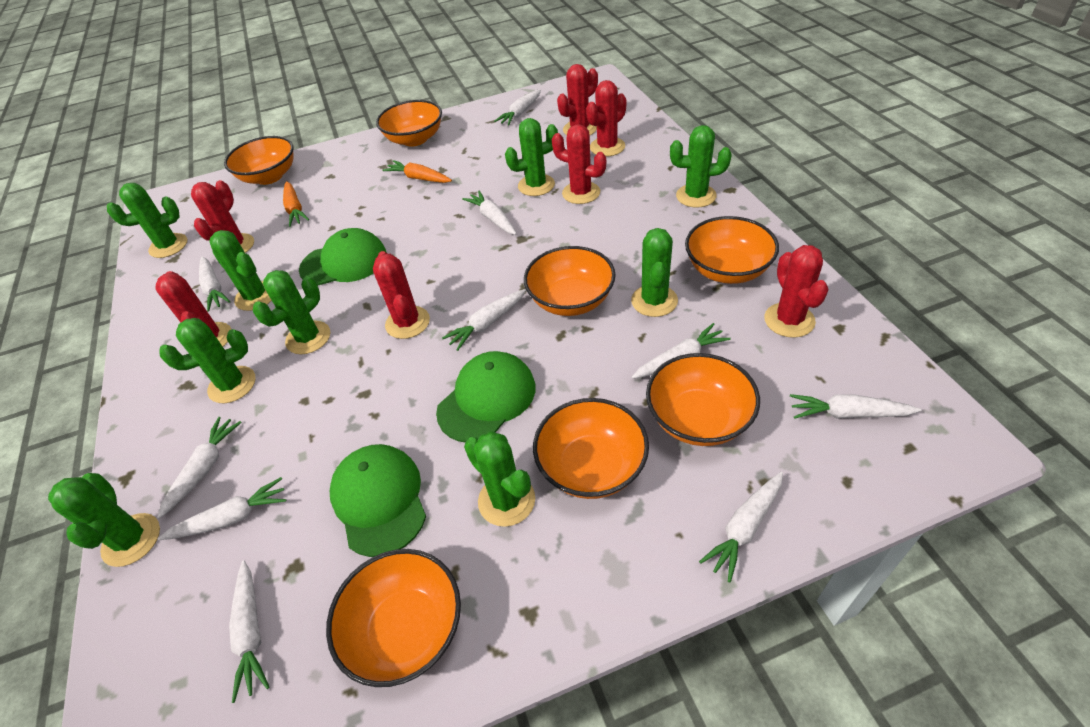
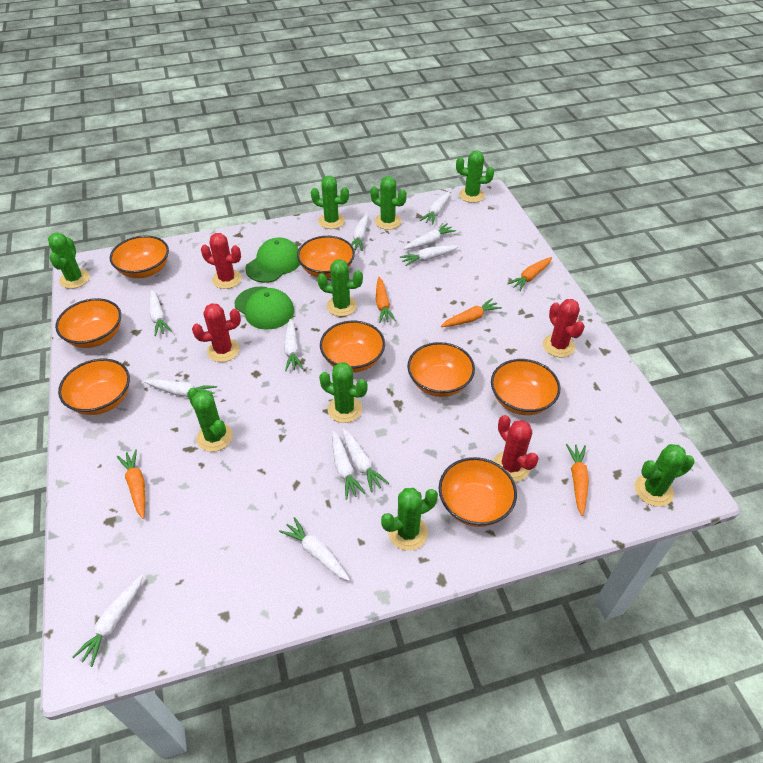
green cap: [299,228,387,285] [330,444,426,557] [436,351,536,442] = 3 -> [235,286,294,330] [245,238,300,283] = 2
orange bowl: [224,136,294,185] [326,549,461,687] [376,100,442,147] [524,246,616,316] [533,398,649,499] [646,353,760,446] [685,216,779,284] = 7 -> [55,298,121,348] [58,359,130,415] [110,235,169,278] [297,236,355,278] [320,321,385,373] [407,342,475,397] [439,457,517,527] [491,359,560,415] = 8
orange carrot: [283,181,309,227] [383,160,452,183] = 2 -> [117,449,145,519] [376,277,396,323] [441,298,502,327] [507,257,552,291] [566,444,589,516] = 5
red cactus: [155,271,231,346] [191,180,254,253] [373,251,430,339] [552,125,606,204] [557,64,598,135] [586,80,626,157] [764,245,828,338] = 7 -> [192,303,241,362] [201,233,242,289] [493,415,539,482] [543,299,585,357] = 4
white carrot: [157,417,242,519] [158,477,286,540] [199,256,231,312] [229,561,269,703] [442,289,526,351] [462,191,517,235] [494,89,541,125] [632,323,731,379] [699,472,783,583] [790,394,921,419] = 10 -> [72,575,143,667] [144,379,217,397] [149,290,172,336] [279,517,350,581] [284,319,303,371] [332,431,366,500] [342,428,389,492] [351,213,368,251] [400,245,459,266] [403,223,456,249] [420,192,450,225] = 11

